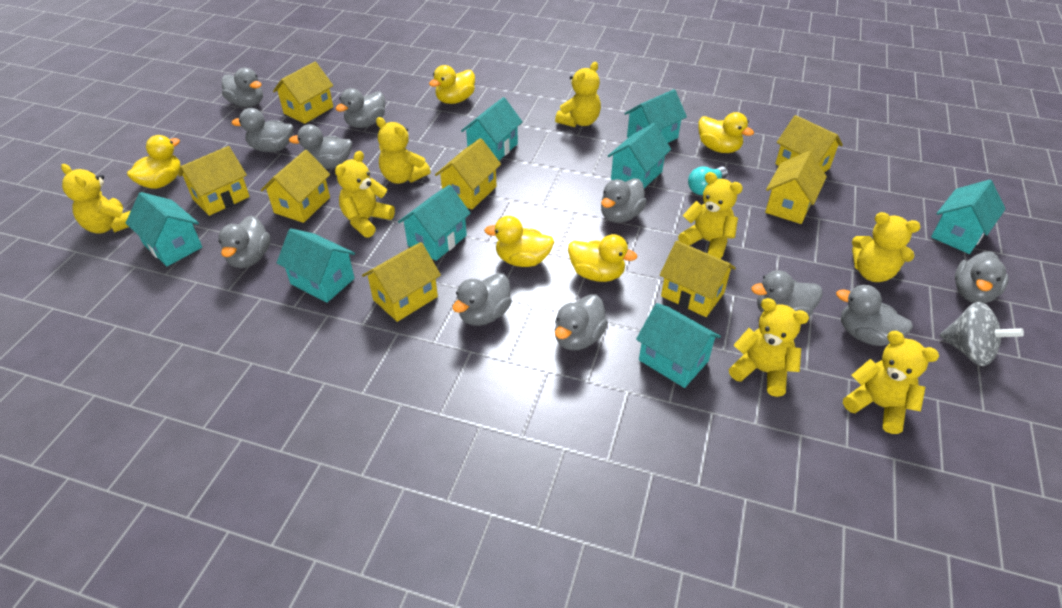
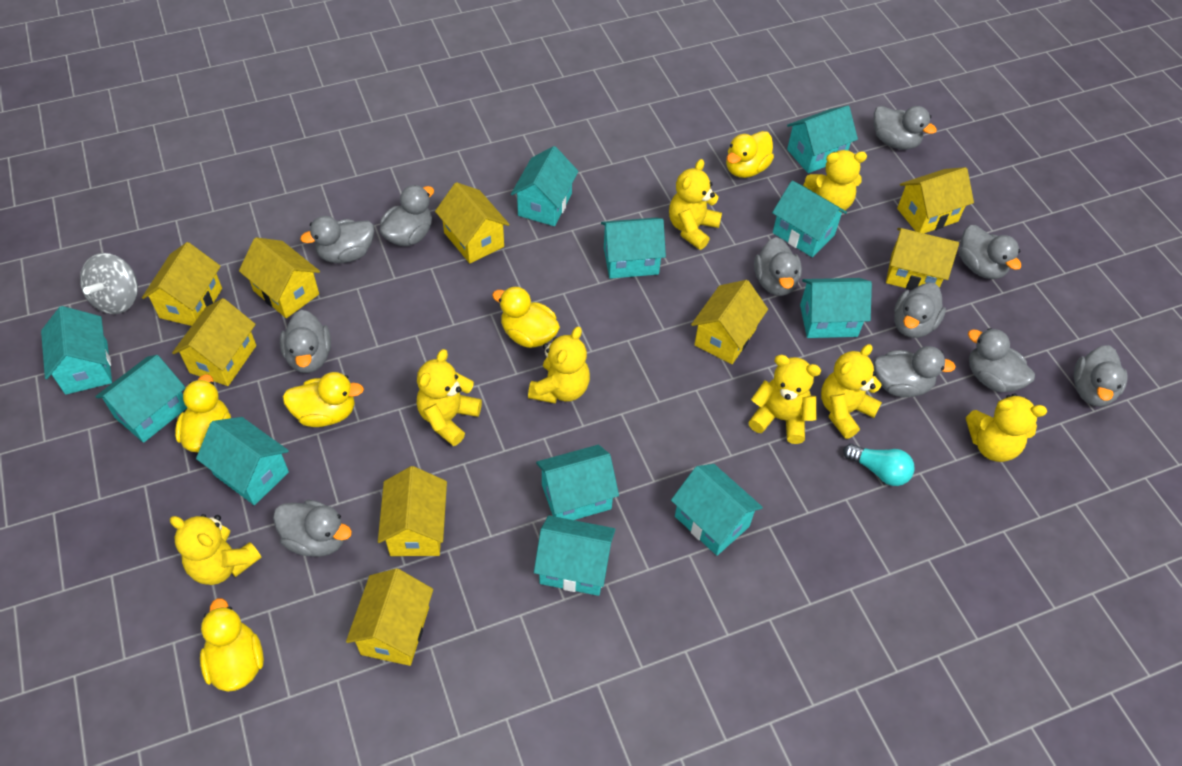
turquoise house: [126,192,202,266] [277,228,355,303] [398,185,471,261] [461,97,522,160] [608,123,671,188] [625,89,687,143] [636,303,721,388] [931,180,1006,254] = 8 -> [41,306,112,395] [95,355,187,443] [196,417,289,505] [511,146,578,226] [534,515,615,596] [536,445,619,520] [601,218,666,279] [671,464,763,556] [772,181,847,257] [787,106,858,173] [800,278,872,338] = 11
yellow house: [178,146,250,216] [261,150,330,223] [273,62,333,124] [362,242,441,322] [435,138,501,209] [660,241,736,317] [765,151,827,224] [775,115,843,173] = 8 -> [142,242,222,326] [172,298,256,386] [239,237,320,318] [346,568,433,666] [378,466,447,556] [435,182,510,263] [691,280,768,364] [886,228,959,290] [897,167,974,233] = 9

